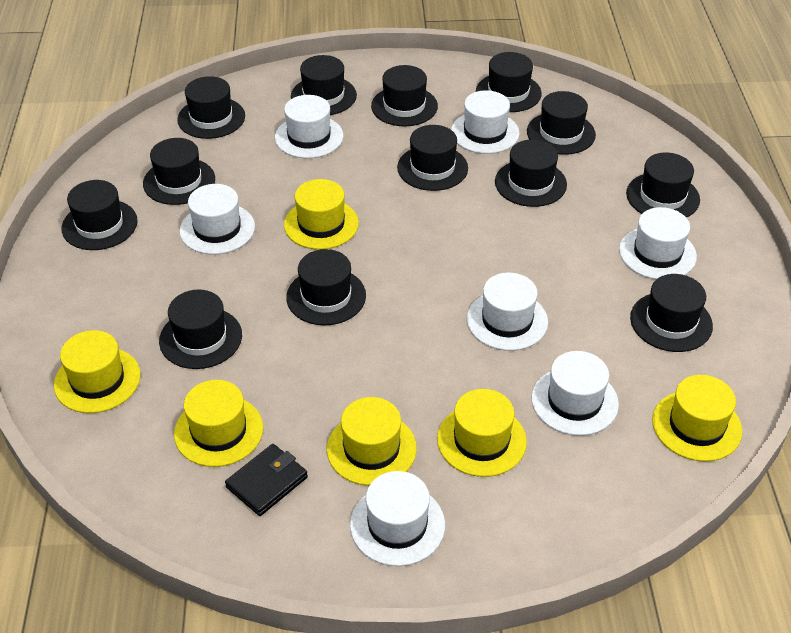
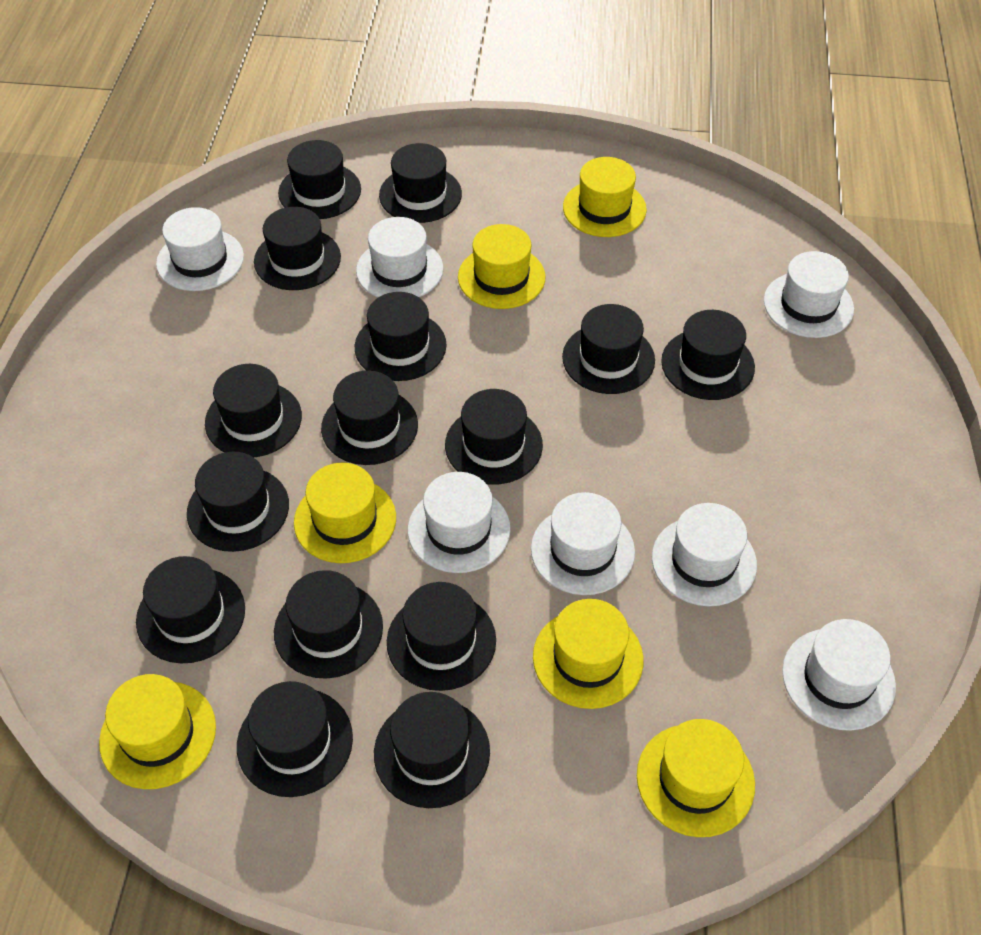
black hat: [62,180,138,250] [143,138,215,205] [159,289,242,369] [177,76,245,139] [286,249,366,325] [291,55,357,115] [371,65,438,126] [397,125,468,191] [476,52,542,112] [495,140,567,207] [527,91,596,155] [626,152,700,217] [630,274,713,352] = 13 -> [136,556,245,663] [187,452,289,552] [205,364,302,457] [237,681,353,797] [254,207,341,290] [274,570,383,679] [278,140,361,219] [321,370,418,465] [355,292,446,381] [374,692,490,808] [379,143,462,223] [387,582,496,691] [445,389,543,484] [562,304,655,394] [661,310,755,400] = 15
black wallet: [225,444,308,516] = 1 -> none = 0

